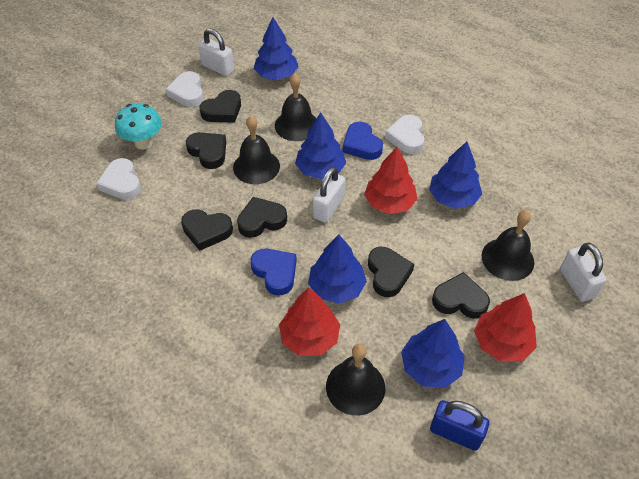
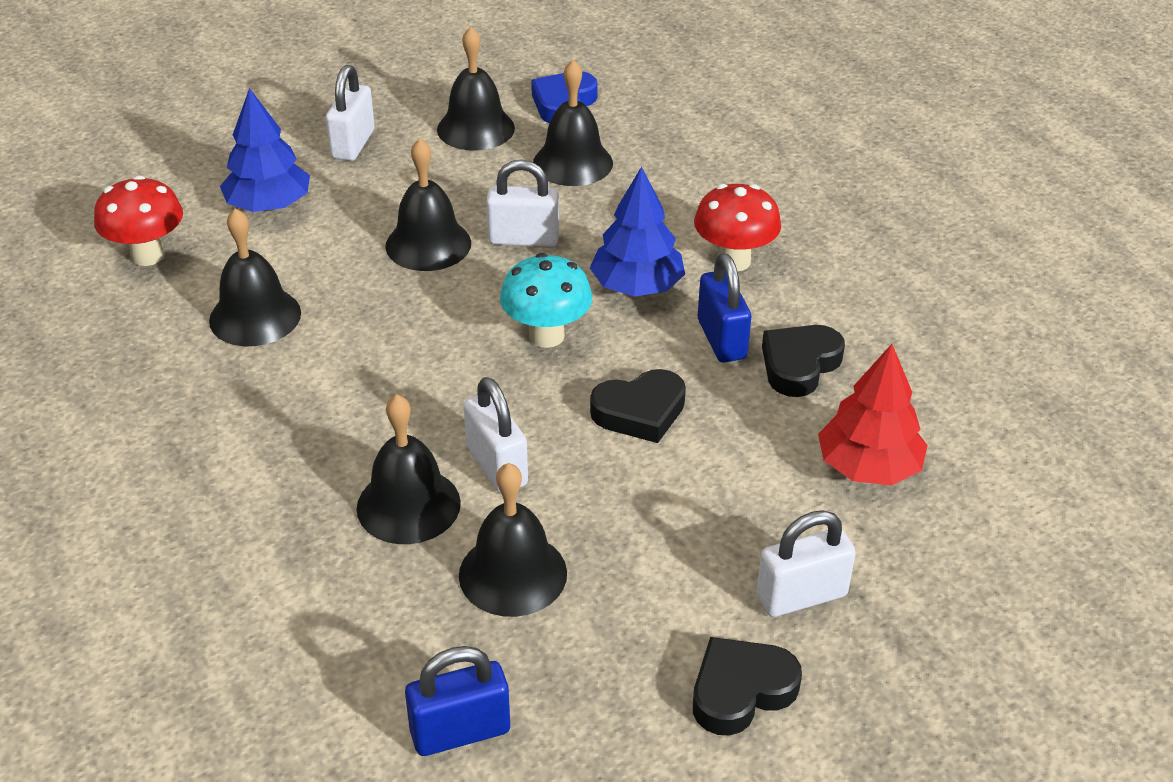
black bell: [233,116,280,184] [275,74,316,141] [326,344,385,416] [482,210,534,281] = 4 -> [209,208,301,346] [357,394,461,544] [385,138,471,271] [437,27,515,151] [459,463,567,617] [533,60,613,186] = 6
black heart: [181,209,233,251] [186,132,226,169] [200,90,241,123] [237,197,287,238] [368,247,414,297] [432,272,490,318] = 6 -> [590,369,686,443] [693,637,802,736] [762,325,845,397] = 3
blue heart: [251,249,297,296] [343,122,383,160] = 2 -> [531,71,598,123] = 1
blue padlock: [430,400,489,451] = 1 -> [405,646,510,756] [698,253,751,362] = 2
blue tree: [254,17,299,80] [295,112,346,179] [308,234,367,304] [401,319,465,388] [429,142,482,209] = 5 -> [220,88,310,212] [590,167,685,297] = 2
red mushroom: none = 0 -> [94,176,183,266] [694,184,781,271] = 2
red tree: [279,288,340,356] [364,147,417,214] [474,293,537,362] = 3 -> [818,344,928,485] = 1
white heart: [96,158,141,200] [166,71,204,107] [385,115,425,154] = 3 -> none = 0
white padlock: [199,28,234,76] [313,167,345,223] [560,243,606,302] = 3 -> [326,65,375,161] [464,377,528,493] [486,160,559,247] [756,510,856,617] = 4

